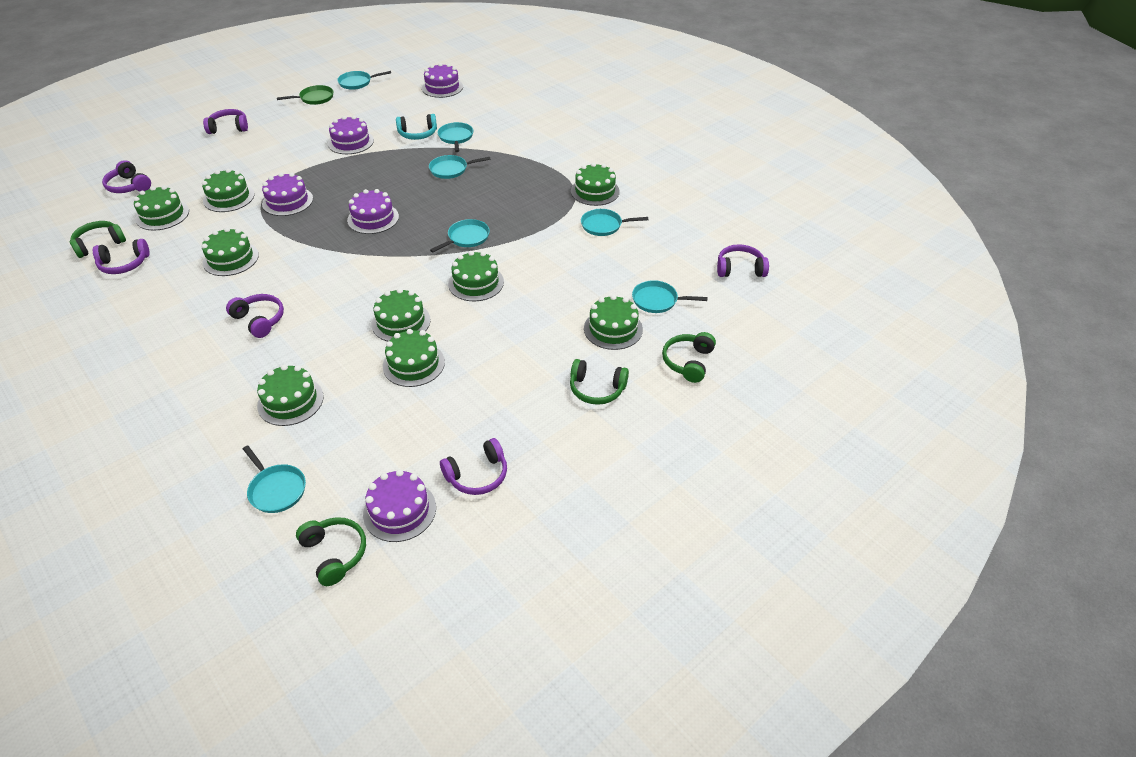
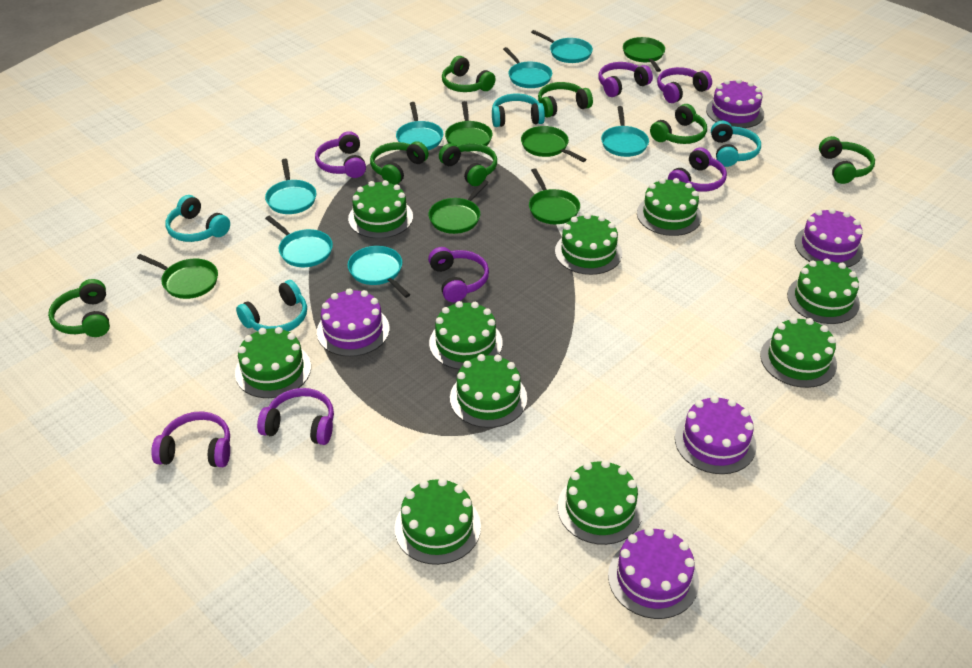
green cake: [134,185,189,231] [201,227,259,276] [202,169,254,212] [257,364,324,426] [371,288,431,342] [383,329,445,387] [448,251,504,301] [571,163,620,206] [584,295,643,350] = 9 -> [235,327,311,398] [348,180,413,239] [394,478,481,565] [429,301,503,370] [450,354,527,428] [555,213,622,275] [558,460,643,545] [637,178,702,236] [760,317,837,388] [787,259,860,324] = 10
green headphones: [70,221,126,258] [296,517,366,586] [570,359,629,405] [662,332,716,383] = 4 -> [48,279,110,337] [370,141,429,185] [439,143,497,186] [442,56,496,92] [538,82,593,118] [650,104,707,144] [819,136,875,184] = 7
green pan: [277,85,334,105] = 1 -> [137,254,218,299] [429,180,489,234] [445,101,492,146] [521,126,587,162] [529,168,580,224] [623,37,665,72] = 6
purple headphones: [93,239,150,274] [102,160,151,193] [203,109,248,134] [226,294,284,338] [440,438,507,495] [717,244,769,277] = 6 -> [151,411,230,467] [257,388,334,445] [315,131,366,178] [428,247,489,302] [598,62,653,97] [657,67,712,103] [668,148,727,192] = 7
turquoise headphones: [396,114,437,140] = 1 -> [165,195,230,242] [236,280,307,331] [492,94,545,127] [711,121,761,167] = 4

